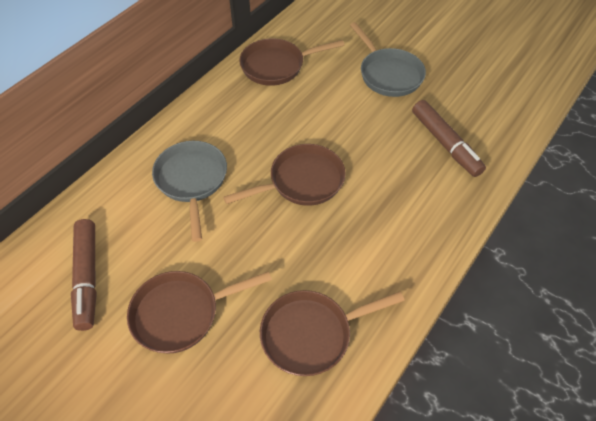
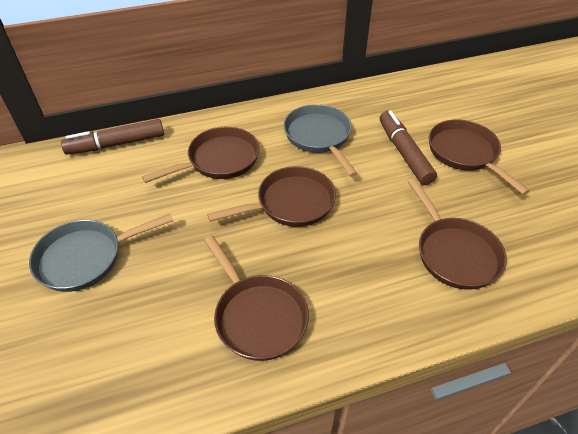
brown pan: [127,271,272,354] [223,144,346,206] [239,38,344,86] [260,290,405,376] = 4 -> [142,127,260,183] [204,236,309,361] [207,166,336,227] [407,178,507,290] [429,119,530,195] = 5

